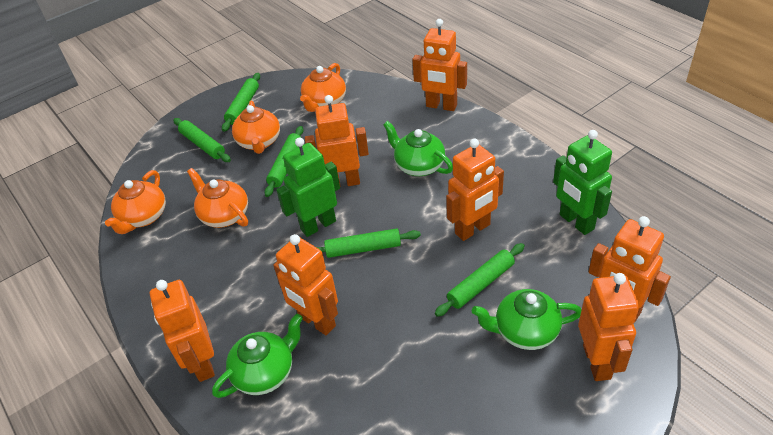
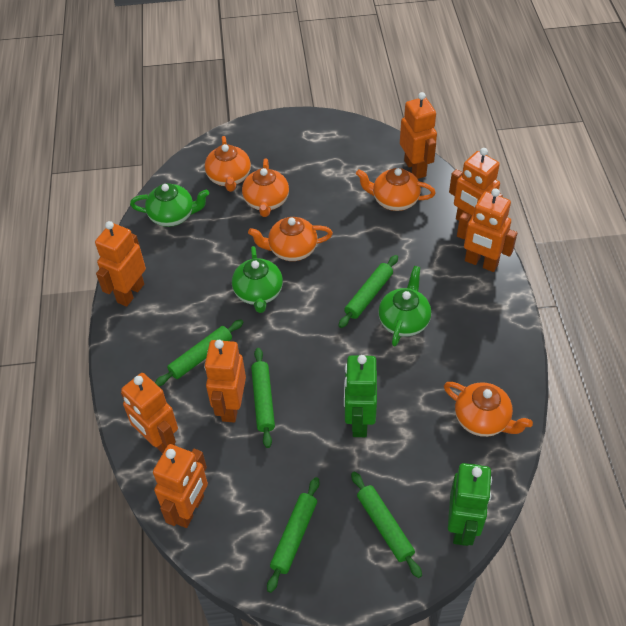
orange teapot: [105,170,166,234] [187,168,248,228] [232,101,280,154] [300,63,346,112] = 4 -> [205,136,251,192] [242,158,289,217] [248,217,333,261] [356,168,436,211] [444,382,533,437] = 5

